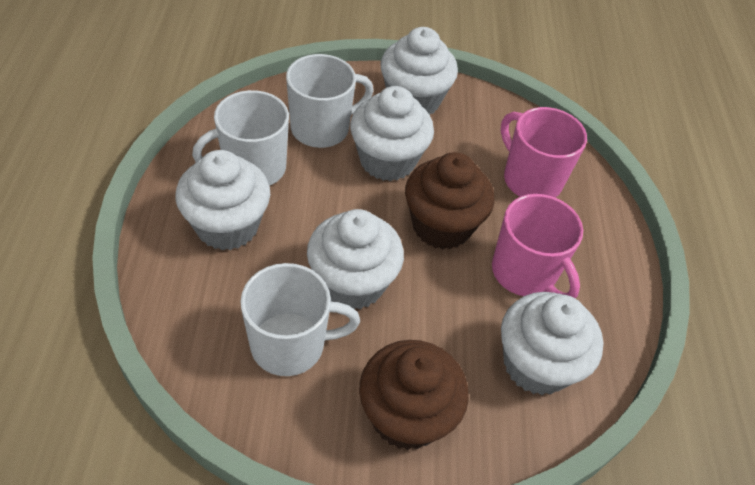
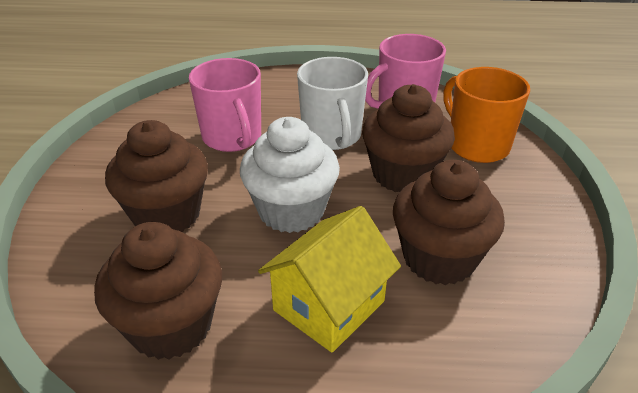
brown cupcake: [359,340,469,450] [405,152,494,250] = 2 -> [94,222,222,360] [105,120,208,232] [362,84,455,192] [393,160,505,285] = 4
orange mug: none = 0 -> [443,67,530,163] = 1
white cupcake: [175,150,270,250] [307,209,404,309] [350,86,434,181] [381,27,458,115] [501,292,603,395] = 5 -> [240,117,340,233] = 1
white mug: [192,90,289,186] [240,263,360,376] [286,54,374,148] = 3 -> [297,57,368,150] = 1
yellow house: none = 0 -> [258,206,401,353] = 1

